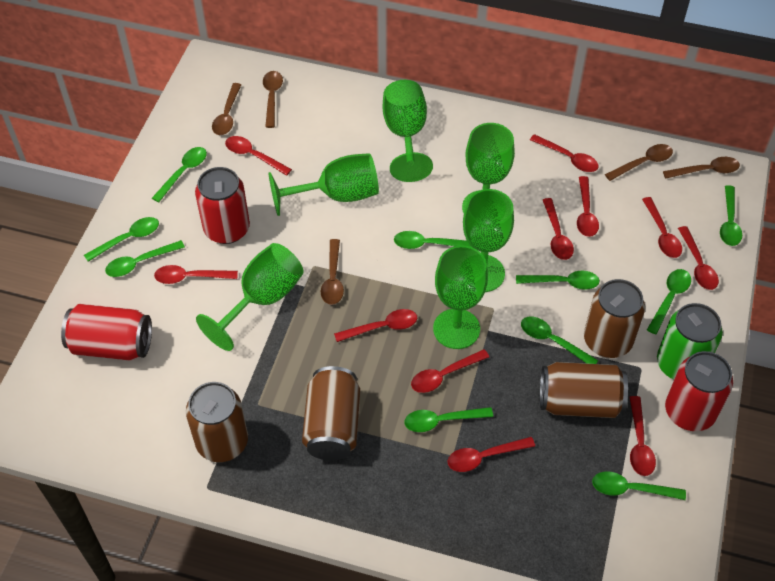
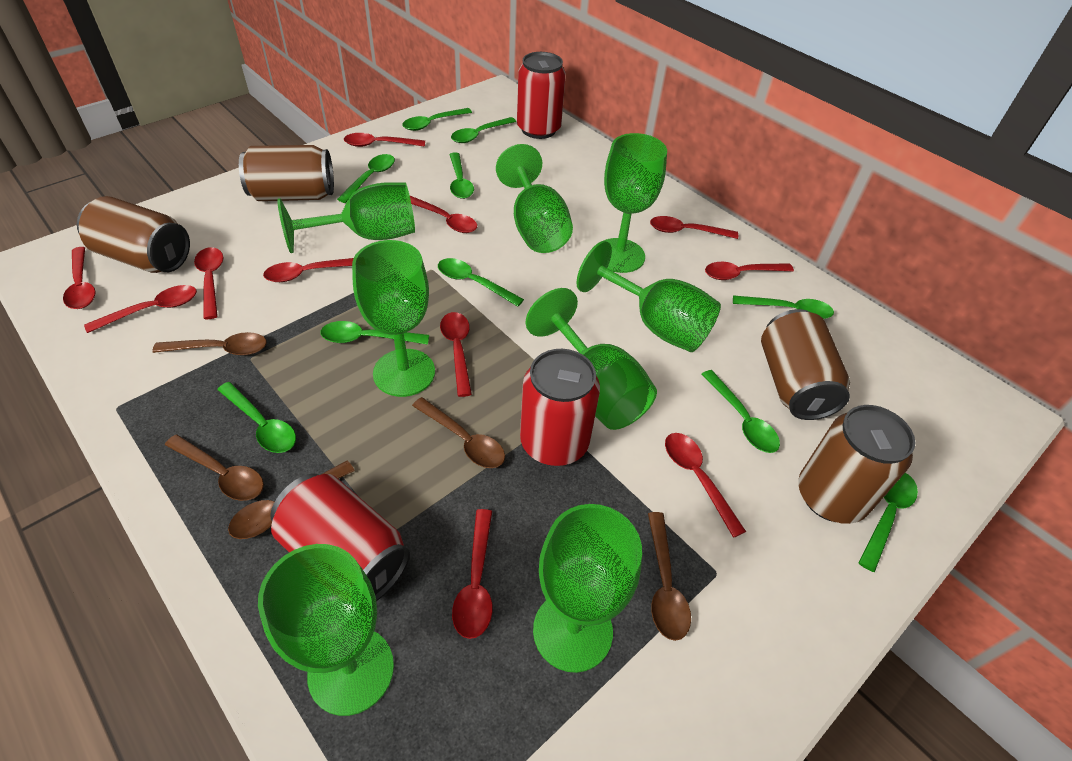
green can: [657,303,723,380] = 1 -> none = 0
green goblet: [196,243,304,351] [268,153,379,216] [383,80,433,182] [433,245,488,349] [462,123,515,213] [463,189,514,292] = 6 -> [258,544,394,716] [277,182,415,253] [352,240,435,397] [496,144,573,253] [526,288,657,430] [533,504,642,673] [577,241,721,352] [603,133,667,273] = 8

